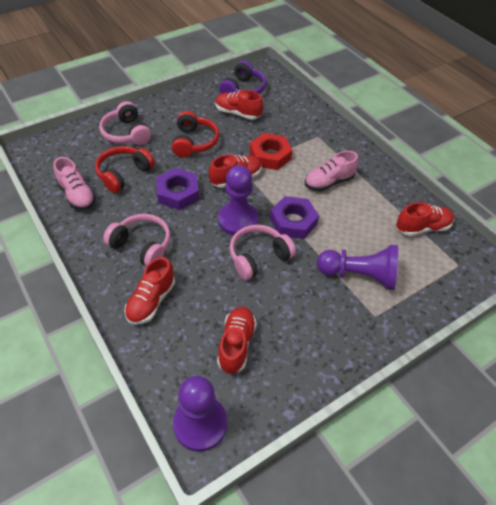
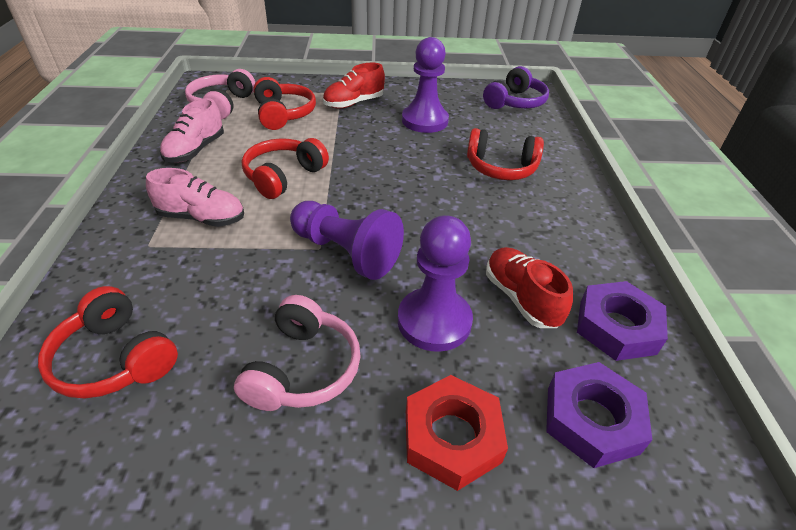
pink headphones: [99,101,151,145] [103,214,170,266] [229,225,296,280] = 3 -> [185,69,255,119] [234,295,361,411] = 2
red headphones: [95,146,155,193] [172,111,219,158] = 2 -> [38,286,178,398] [242,138,329,199] [254,77,316,130] [467,128,544,180] = 4
red shoe: [124,257,175,325] [209,155,262,188] [215,90,263,120] [217,307,257,374] [396,202,454,236] = 5 -> [323,63,385,109] [486,247,573,328] = 2

